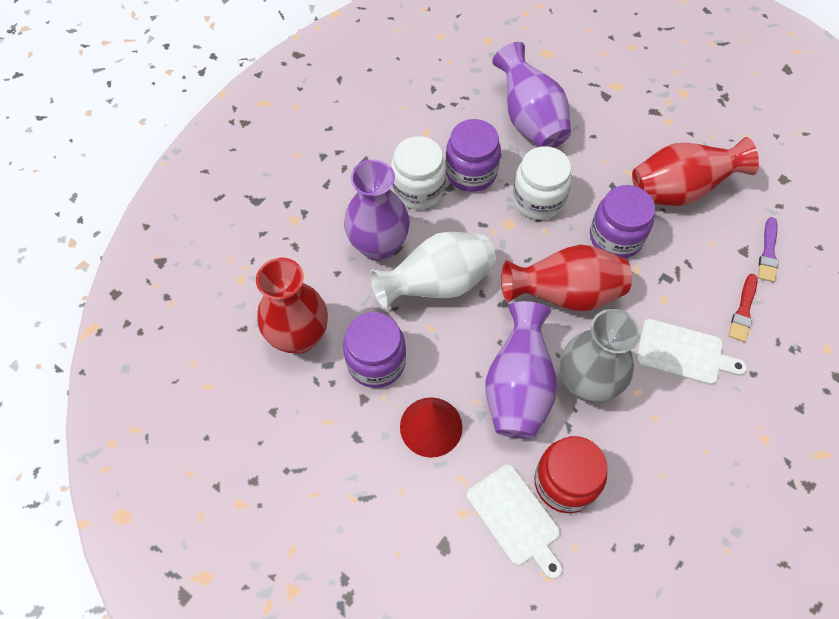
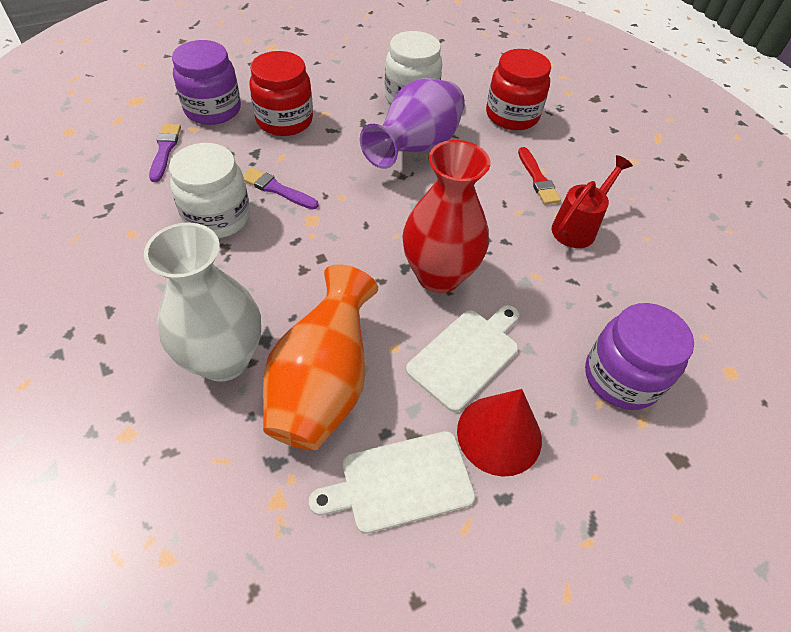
grey vase: [560,309,641,403] = 1 -> none = 0
orange vase: none = 0 -> [263,264,378,450] = 1
purple brush: [758,217,778,282] = 1 -> [149,124,181,182] [243,168,319,209] = 2
purple jar: [343,312,406,388] [445,119,501,192] [590,185,655,258] = 3 -> [172,40,241,125] [585,303,694,410] = 2
purple vase: [344,159,410,261] [485,301,558,439] [492,42,571,148] = 3 -> [360,78,465,169] = 1
red jar: [534,436,608,513] = 1 -> [250,51,313,136] [486,49,551,130] = 2
red vase: [256,258,328,354] [501,245,632,312] [632,137,759,206] = 3 -> [403,140,490,293] = 1
red watering can: none = 0 -> [552,155,633,248] = 1

